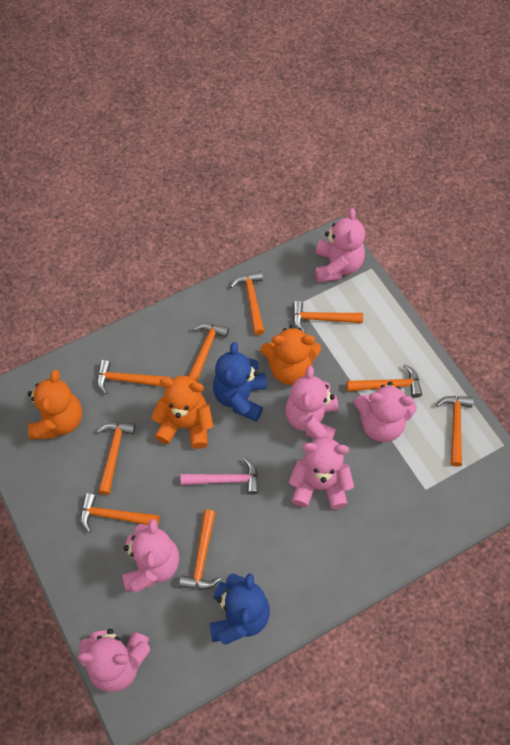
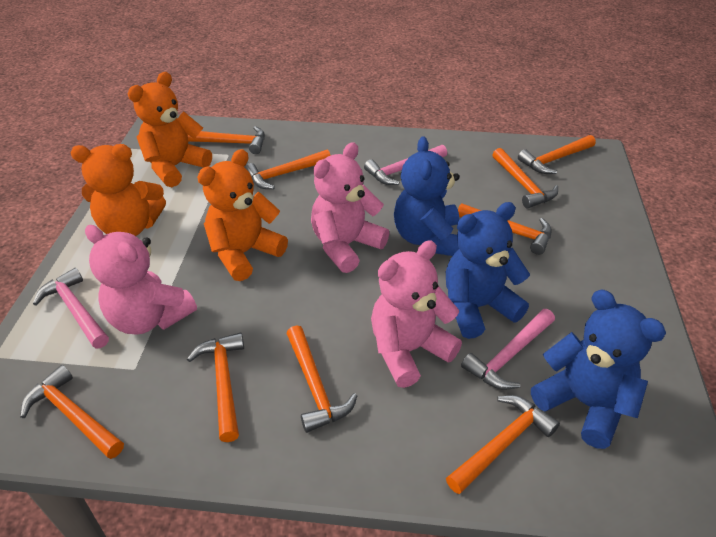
blue teddy bear: [210,573,270,645] [213,342,267,422] = 2 -> [394,137,459,256] [446,202,530,339] [531,290,666,449] = 3
pink hammer: [181,458,259,495] = 1 -> [33,268,109,349] [364,145,447,185] [461,309,555,390] = 3
pink teddy bear: [77,629,150,692] [123,519,179,592] [286,366,338,439] [289,437,354,509] [315,208,365,283] [354,382,417,442] = 6 -> [85,225,197,334] [311,142,389,273] [371,240,462,388] = 3

